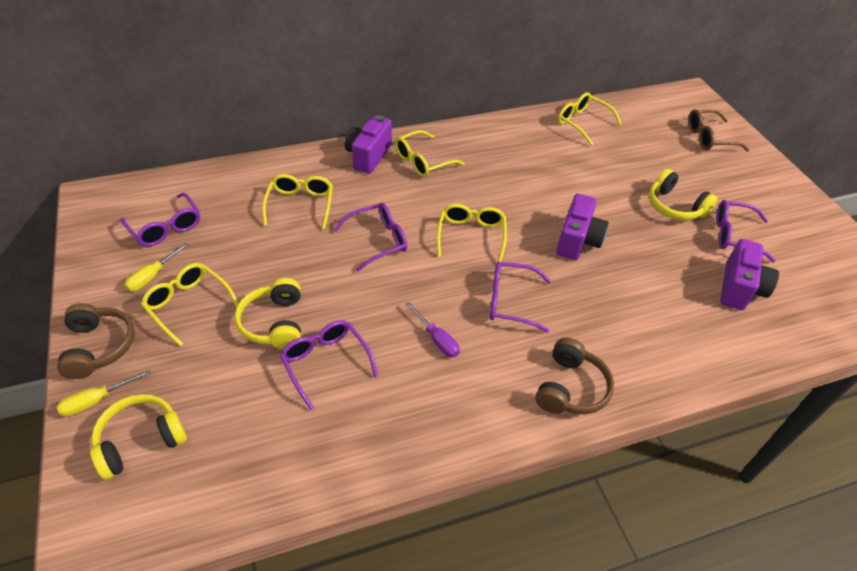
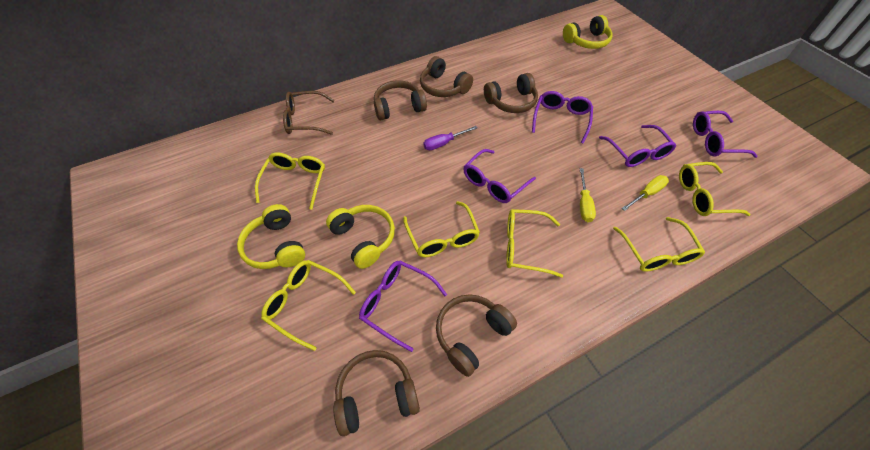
brown headphones: [57,303,135,379] [535,338,614,414] = 2 -> [333,350,420,436] [374,80,427,120] [420,56,473,97] [436,294,517,377] [484,73,538,113] = 5
purple camera: [345,115,392,174] [556,194,608,260] [720,239,779,310] = 3 -> none = 0
yellow glasses: [141,263,239,347] [262,174,333,229] [395,130,465,177] [437,204,507,262] [558,92,622,146] = 5 -> [255,153,325,210] [261,260,356,351] [403,201,480,257] [506,209,563,278] [613,217,705,272] [679,162,751,216] = 6

